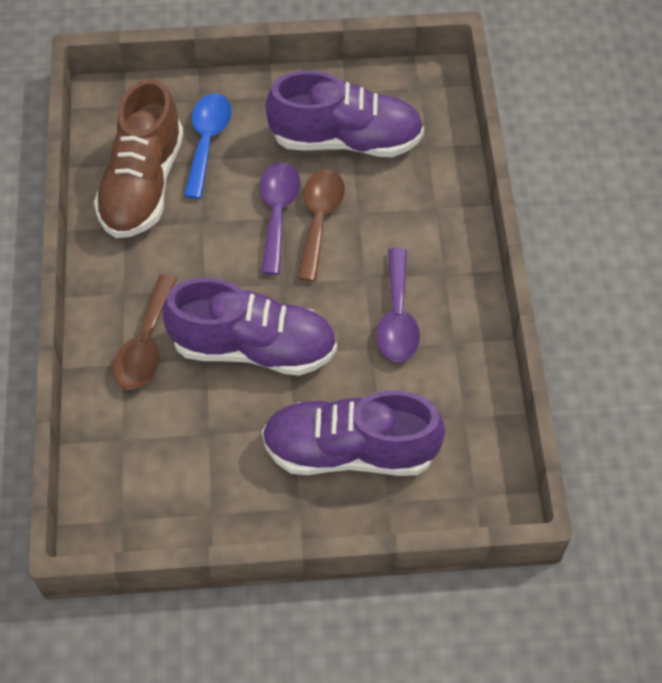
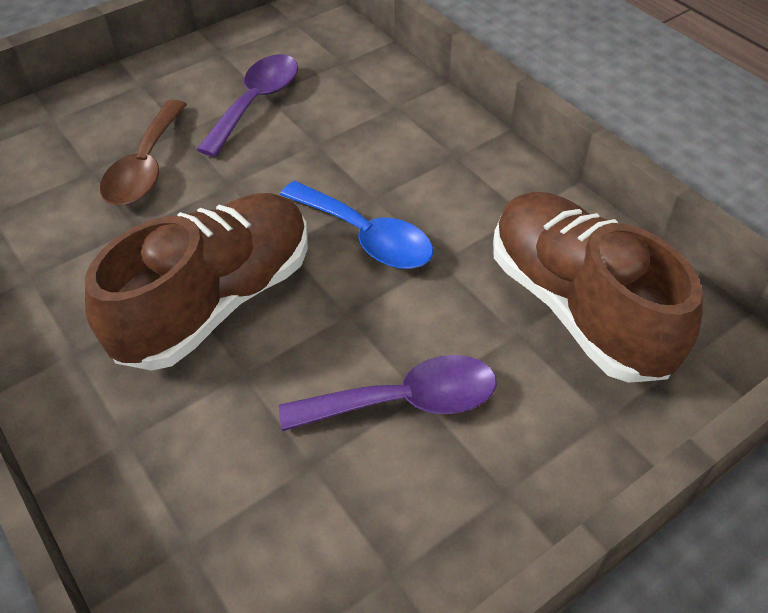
brown shoe: [94,79,184,238] = 1 -> [85,193,308,370] [493,192,703,383] = 2
brown spoon: [113,275,177,389] [297,169,345,282] = 2 -> [100,100,187,205] = 1
purple shoe: [162,278,337,376] [262,390,445,476] [265,71,424,157] = 3 -> none = 0

